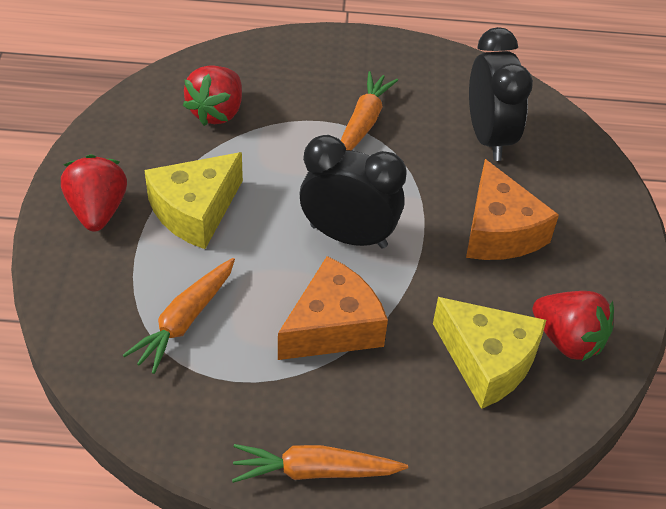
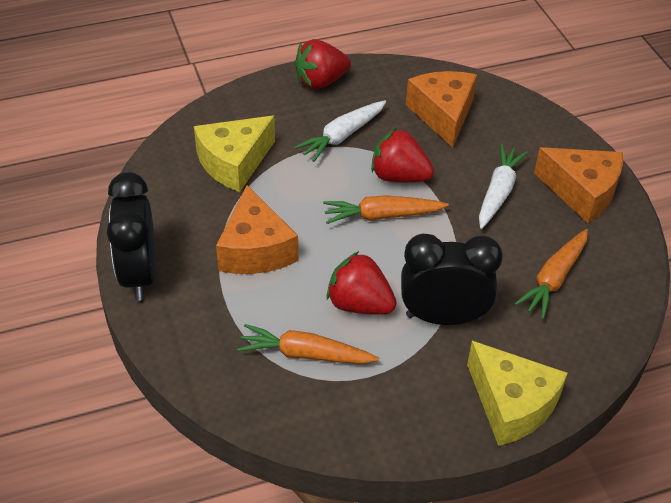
orange cheese: [278,256,388,360] [466,159,559,260] = 2 -> [216,185,298,274] [406,71,477,148] [534,147,623,223] = 3
white carrot: none = 0 -> [294,100,386,162] [479,144,528,229] = 2

